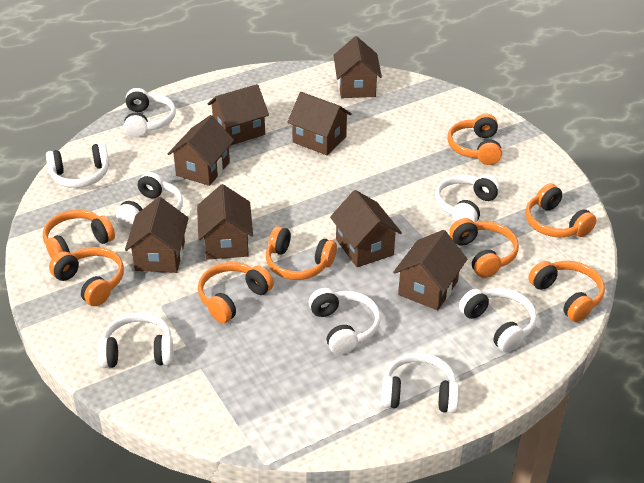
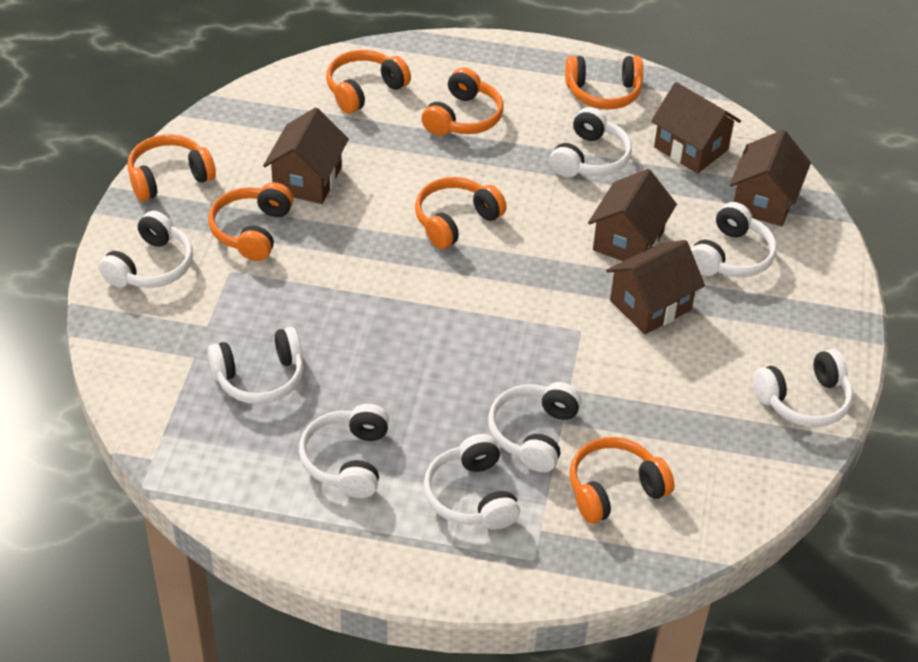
brown house: [125,197,189,273] [168,115,234,186] [197,184,253,259] [207,84,269,146] [287,92,352,155] [330,190,402,267] [333,36,382,98] [393,230,467,310] = 8 -> [263,108,349,204] [588,169,677,261] [606,240,705,335] [651,82,741,174] [729,130,811,226] = 5
orange headphones: [43,210,115,259] [49,247,124,306] [198,262,274,323] [266,226,337,280] [447,113,502,165] [449,218,519,278] [525,184,597,237] [528,261,605,322] = 8 -> [127,134,216,201] [208,182,293,261] [326,50,411,114] [415,177,507,249] [422,67,504,136] [565,56,643,110] [570,437,674,524] = 7

